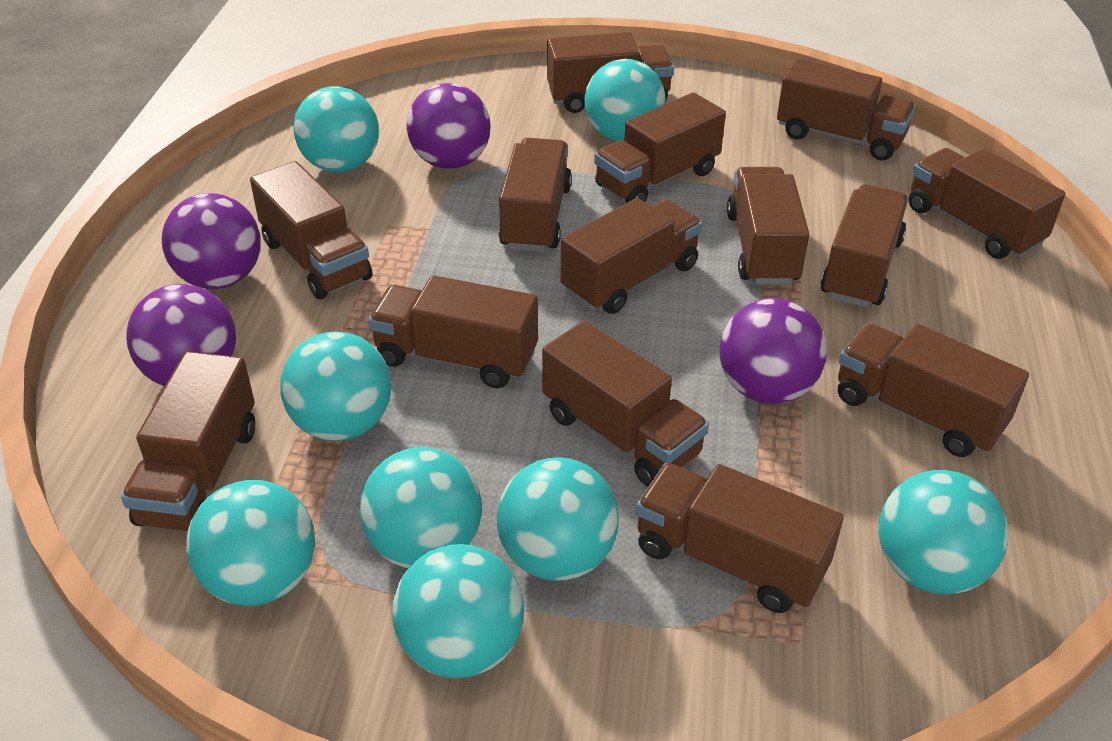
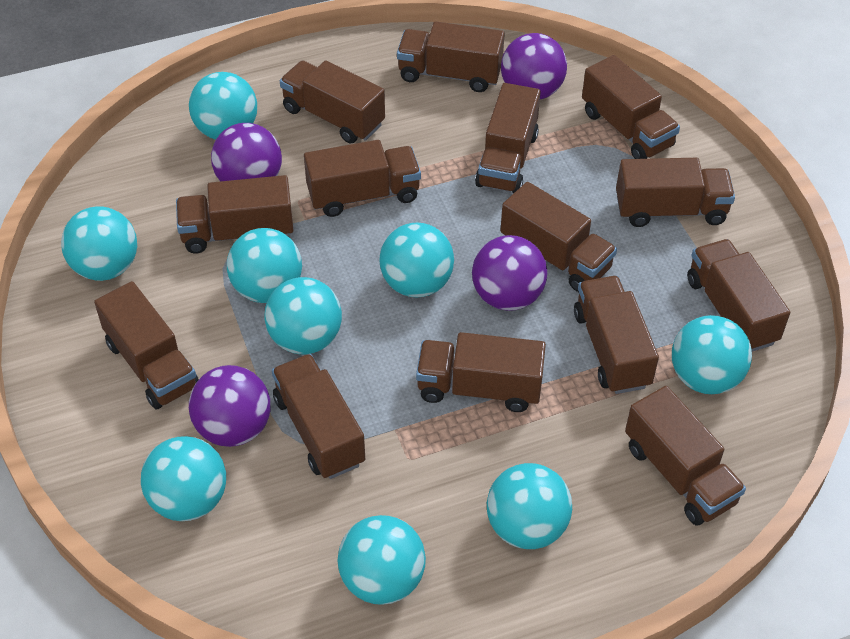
turquoise ball: [186,480,315,606] [280,332,391,441] [293,86,379,172] [360,447,482,568] [392,544,524,678] [497,457,619,581] [585,59,665,141] [879,470,1008,594] = 8 -> [61,206,137,281] [141,436,226,521] [189,72,257,140] [227,228,302,303] [264,277,342,354] [337,515,426,605] [379,223,454,297] [487,463,572,549] [672,315,752,394] = 9

